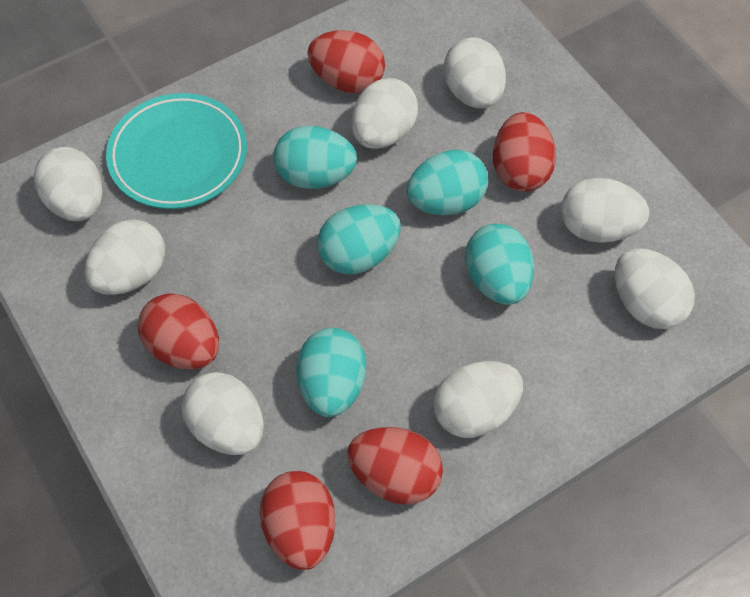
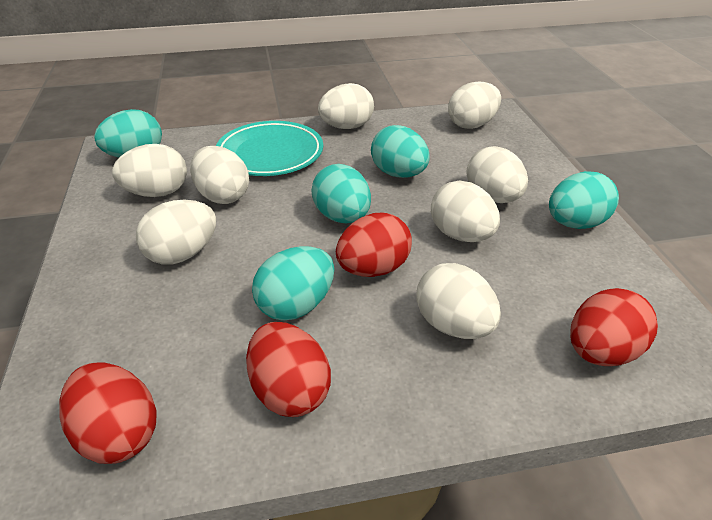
red egg: [138,293,219,370] [259,471,335,570] [308,30,385,94] [347,427,443,505] [493,112,556,192] = 5 -> [60,362,157,464] [246,322,331,417] [336,213,412,277] [570,288,658,366] = 4

